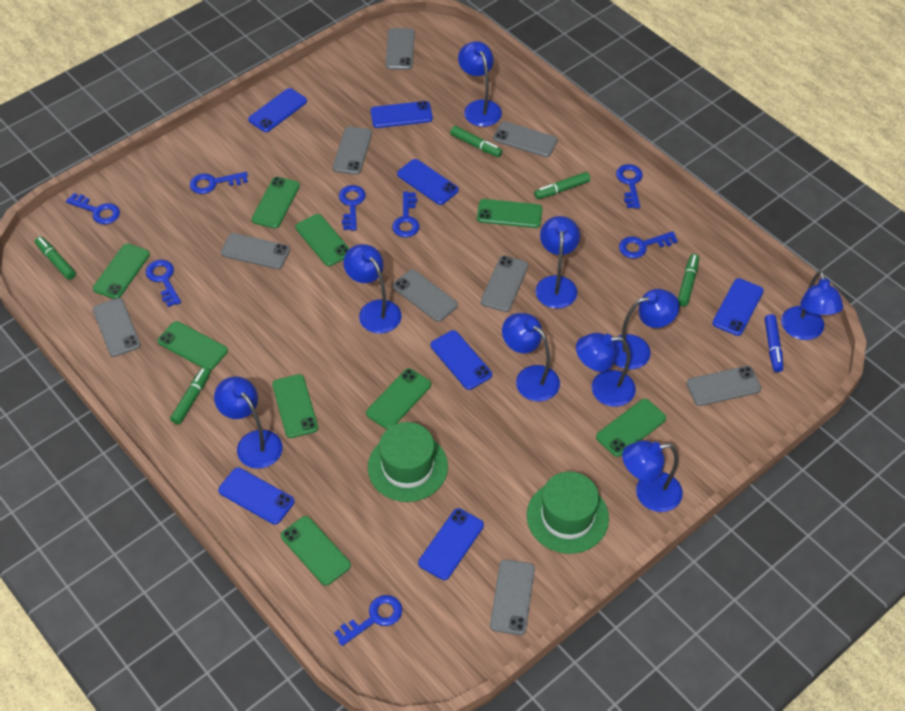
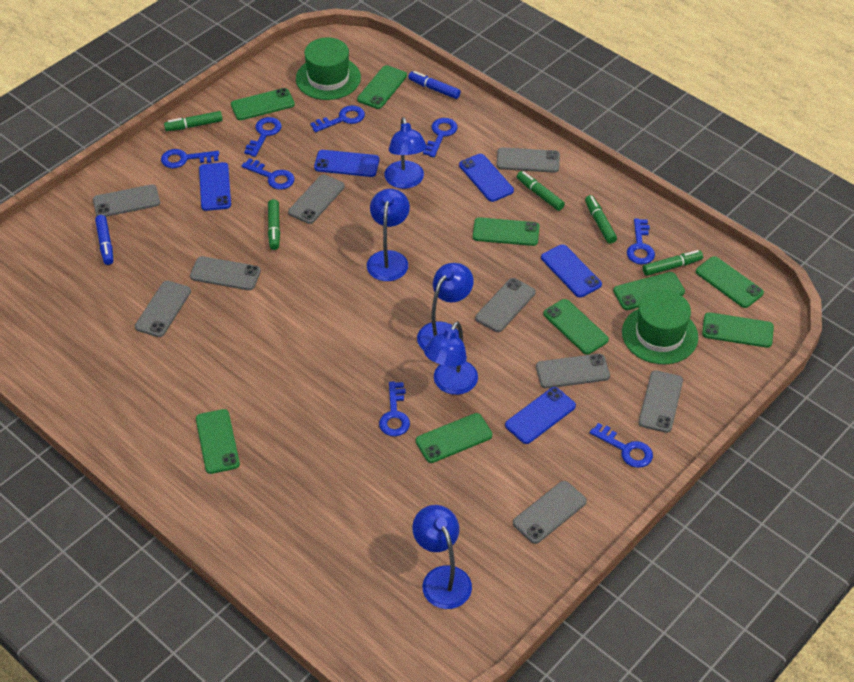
blue lamp: [214,376,282,469] [343,244,402,333] [458,41,502,127] [502,313,560,401] [536,216,580,309] [576,333,636,407] [613,289,679,370] [622,440,683,512] [781,271,843,340] = 9 -> [367,189,410,281] [384,117,427,189] [412,505,472,609] [417,263,474,350] [424,321,478,395] = 5
blue marker: [765,314,783,372] = 1 -> [95,215,113,265] [408,71,461,99] = 2
blue phone: [218,467,294,525] [248,88,307,132] [370,101,433,128] [397,159,459,205] [418,508,484,580] [431,330,492,390] [712,278,764,336] = 7 -> [199,162,231,211] [314,150,379,177] [459,154,514,202] [505,387,576,444] [541,244,602,297] = 5

